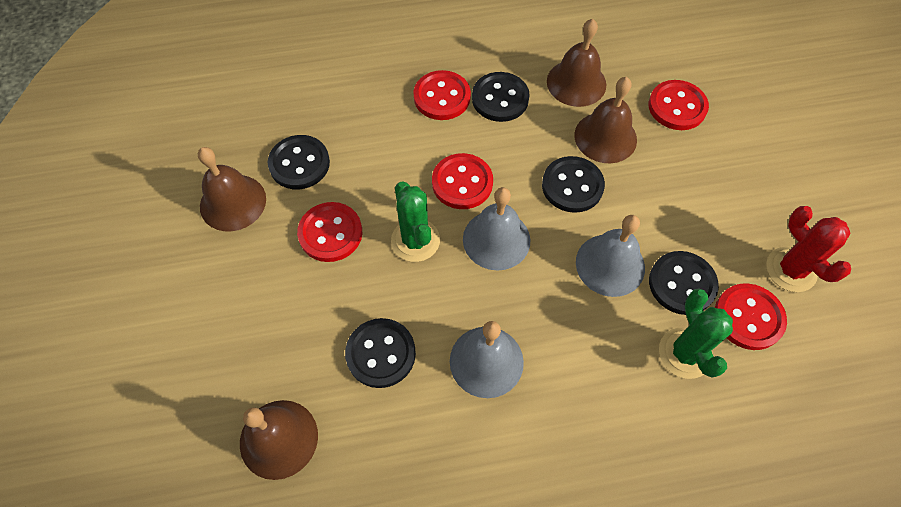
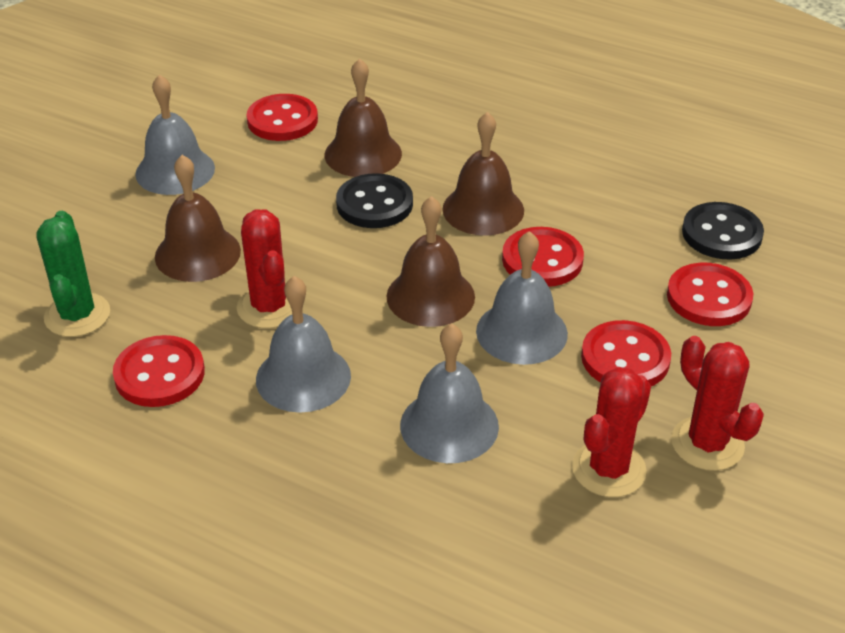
black button: [268,135,330,189] [345,318,416,388] [472,72,530,122] [542,156,605,213] [649,251,719,315] = 5 -> [336,173,413,228] [682,202,764,260] = 2
green cactus: [391,181,440,262] [659,289,733,379] = 2 -> [36,211,110,337] = 1
grey bell: [450,321,524,398] [463,187,530,271] [576,215,645,297] = 3 -> [135,74,215,195] [256,276,351,413] [400,323,499,463] [476,231,568,365] = 4
red cactus: [766,206,851,292] = 1 -> [237,209,292,328] [572,367,651,497] [671,336,764,471] = 3

